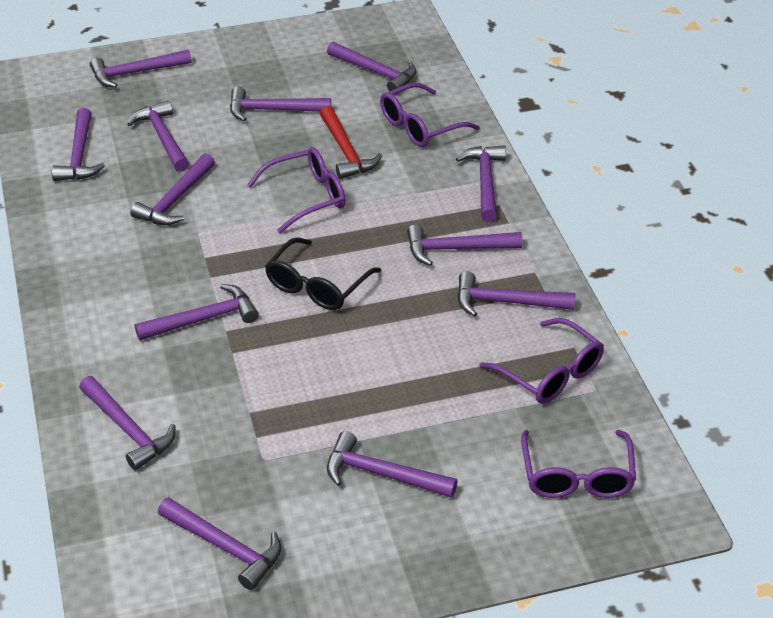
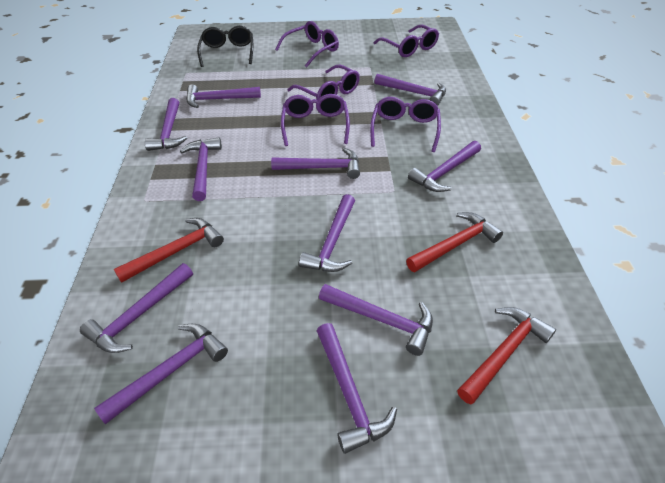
purple glasses: [247,147,345,233] [380,83,480,147] [479,318,604,404] [521,430,636,498] = 4 -> [275,21,339,67] [281,94,350,146] [288,64,360,100] [370,97,441,152] [374,25,439,57] = 5
purple hammer: [52,108,105,181] [79,376,175,470] [90,49,192,88] [127,100,189,172] [130,153,215,225] [135,284,259,341] [158,497,281,590] [230,86,331,122] [327,42,416,91] [327,431,458,498] [407,224,522,266] [456,146,506,222] [457,271,575,317] = 13 -> [80,263,193,353] [94,324,228,424] [145,98,187,151] [180,137,222,201] [186,85,261,108] [271,148,360,179] [299,194,355,272] [317,323,397,454] [319,284,433,356] [374,74,446,106] [408,141,481,192] = 11
red hammer: [320,106,382,179] = 1 -> [114,218,224,283] [406,212,503,272] [457,307,556,404] = 3

